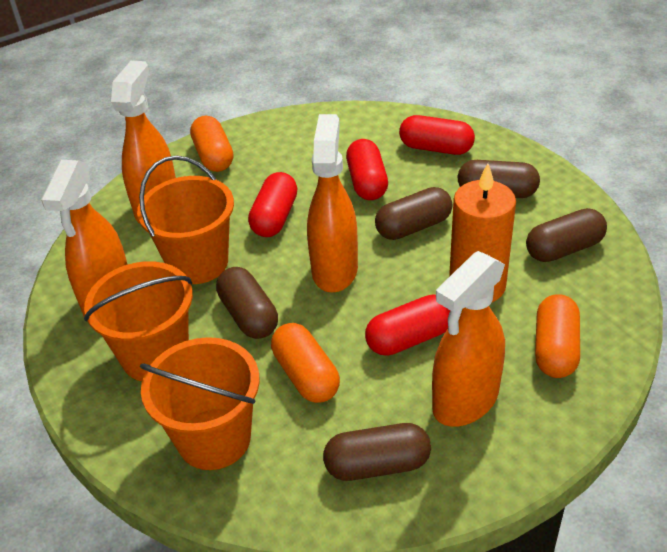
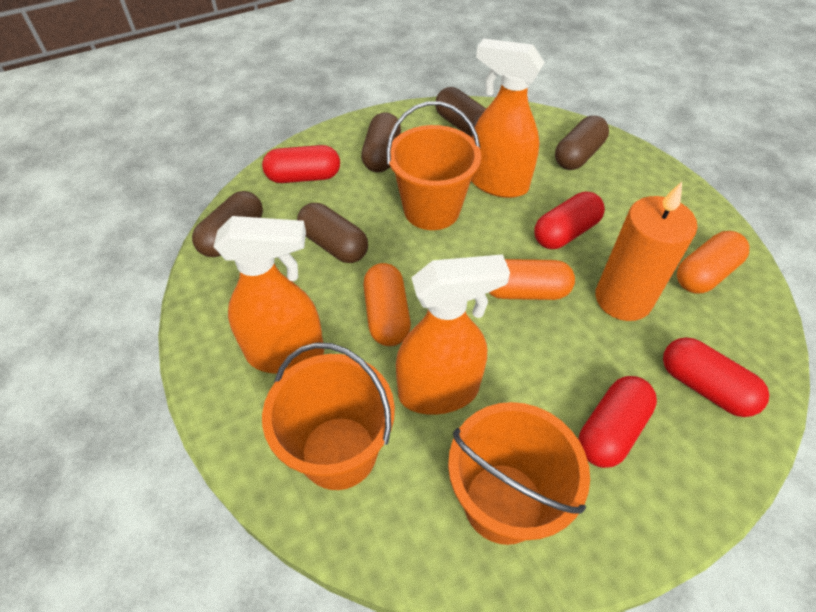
orange spray bottle: [41,160,128,316] [111,61,176,224] [307,114,358,292] [432,251,505,427] = 4 -> [214,216,324,374] [396,254,510,415] [471,38,545,198] = 3

